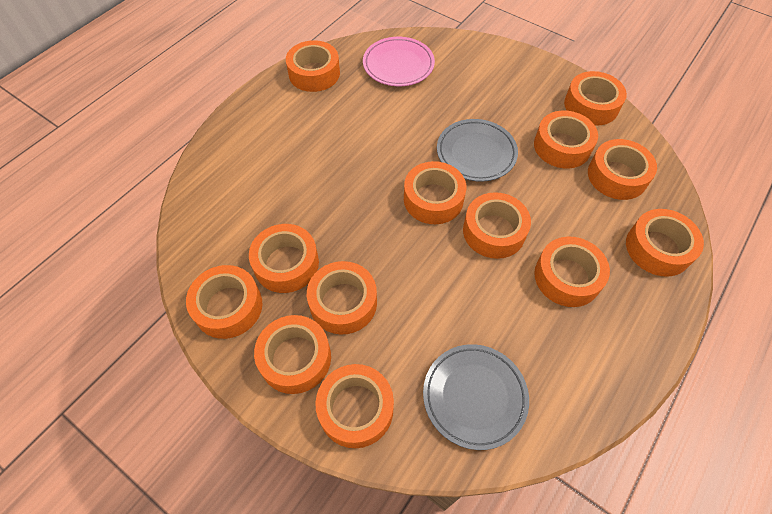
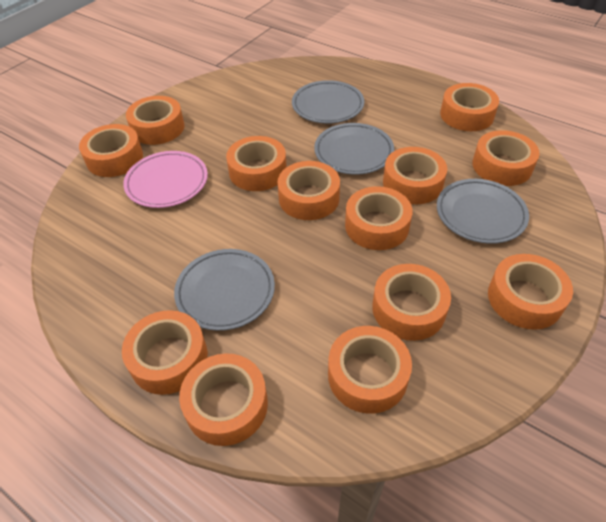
grey plate: [423,344,529,450] [437,119,518,182] = 2 -> [174,249,275,331] [292,80,364,124] [314,123,394,175] [437,179,529,244] = 4

